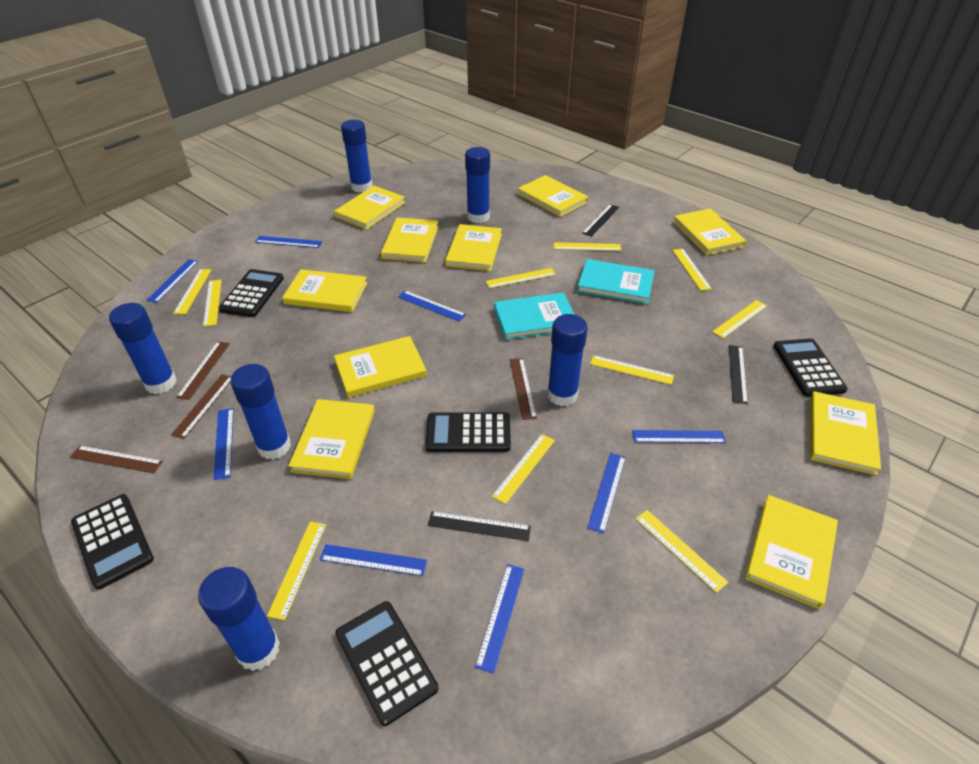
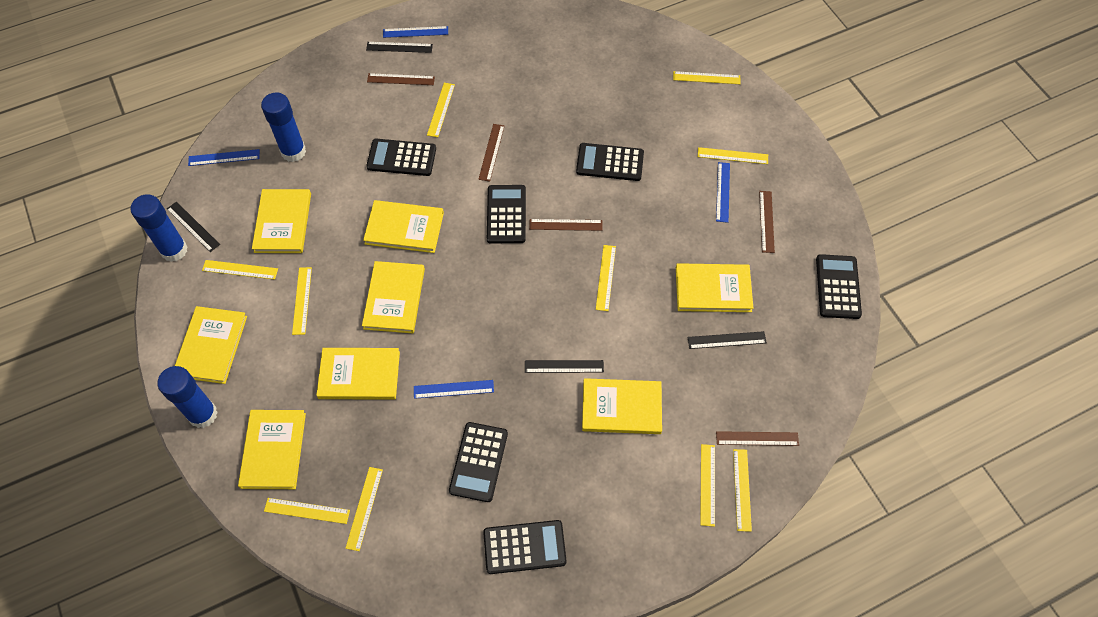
black calculator: [71,494,154,590] [219,269,284,317] [335,601,438,726] [425,412,511,452] [773,338,848,397] = 5 -> [366,139,436,176] [449,422,508,502] [483,520,567,574] [487,185,526,243] [576,143,644,181] [816,254,862,319] = 6
black ruler: [428,511,531,541] [582,204,619,236] [729,345,748,404] = 3 -> [167,202,220,252] [366,42,433,53] [525,360,604,373] [687,331,767,349] = 4
blue glue stick: [109,303,177,394] [198,567,280,671] [230,364,291,460] [341,120,372,193] [465,147,490,223] [547,314,588,406] = 6 -> [130,194,187,262] [158,366,218,428] [261,92,306,162] = 3
blue ruler: [146,259,199,303] [213,408,234,480] [255,236,322,248] [320,544,427,576] [398,291,466,321] [475,564,525,673] [587,453,626,533] [632,430,726,443] = 8 -> [188,149,260,166] [383,26,448,38] [414,380,494,399] [716,162,730,223] = 4
brown ruler: [70,446,163,473] [171,374,231,439] [176,341,230,400] [510,358,537,420] = 4 -> [367,73,435,85] [478,124,505,181] [529,219,603,231] [716,431,799,446] [759,191,775,253] = 5
turquoise book: [494,292,575,340] [577,259,655,304] = 2 -> none = 0
yellow book: [282,269,367,312] [288,399,375,479] [334,186,405,230] [334,336,427,398] [381,217,439,262] [445,224,502,271] [518,175,588,217] [673,209,746,255] [745,495,838,609] [810,391,881,475] = 10 -> [175,306,247,384] [238,410,306,489] [252,189,311,253] [316,348,400,400] [362,261,425,333] [363,200,444,253] [582,378,662,434] [676,263,753,312] = 8

